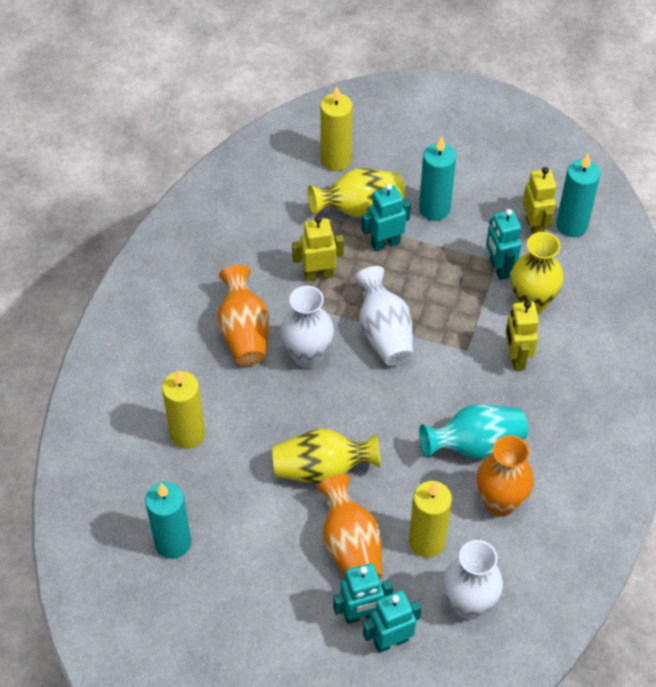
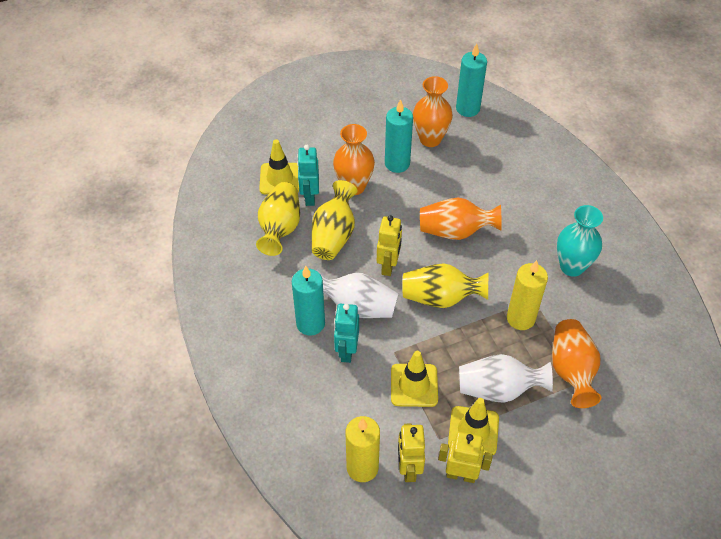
orange vase: [217,265,269,365] [317,474,383,579] [477,435,534,516] = 3 -> [333,124,375,195] [413,76,453,147] [420,198,502,240] [552,319,602,408] = 4
turquoise robot: [333,563,393,624] [361,184,411,251] [363,590,422,653] [486,209,521,280] = 4 -> [297,145,319,206] [334,304,359,363] = 2
white vase: [281,286,334,368] [354,266,413,366] [443,540,503,620] = 3 -> [316,269,399,318] [459,354,553,403] = 2
yellow candle: [162,370,205,449] [320,86,353,171] [409,481,452,558] = 3 -> [346,416,380,482] [507,260,548,330] = 2
yellow traffic cone: none = 0 -> [259,139,299,194] [391,351,438,407] [448,398,499,455] = 3

